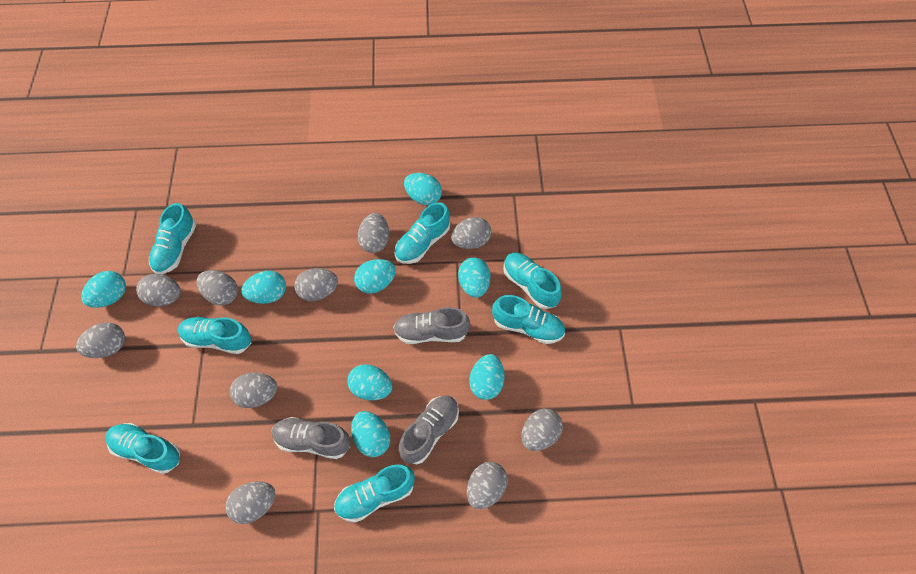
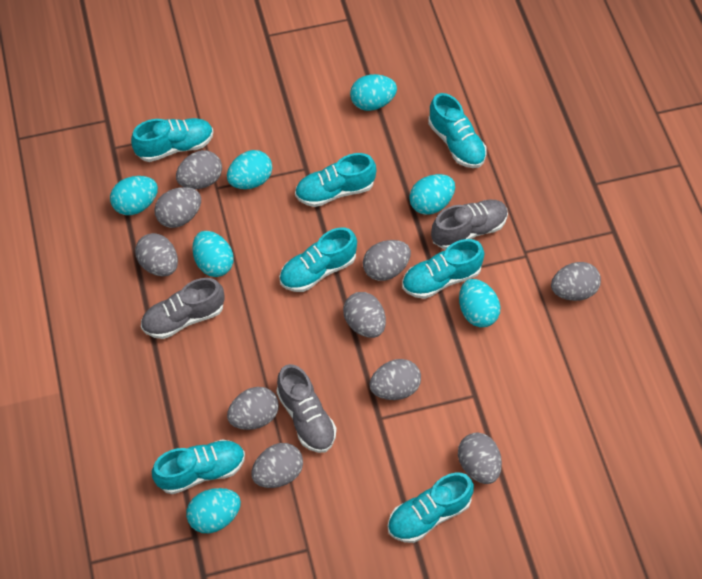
turquoise egg: [81,271,126,308] [241,271,286,304] [347,364,392,401] [351,411,390,457] [354,259,396,294] [404,173,442,205] [458,257,491,297] [469,354,505,400] = 8 -> [110,176,158,215] [186,488,241,533] [192,231,233,277] [227,150,272,189] [350,74,397,111] [409,174,455,215] [459,279,501,327] = 7

